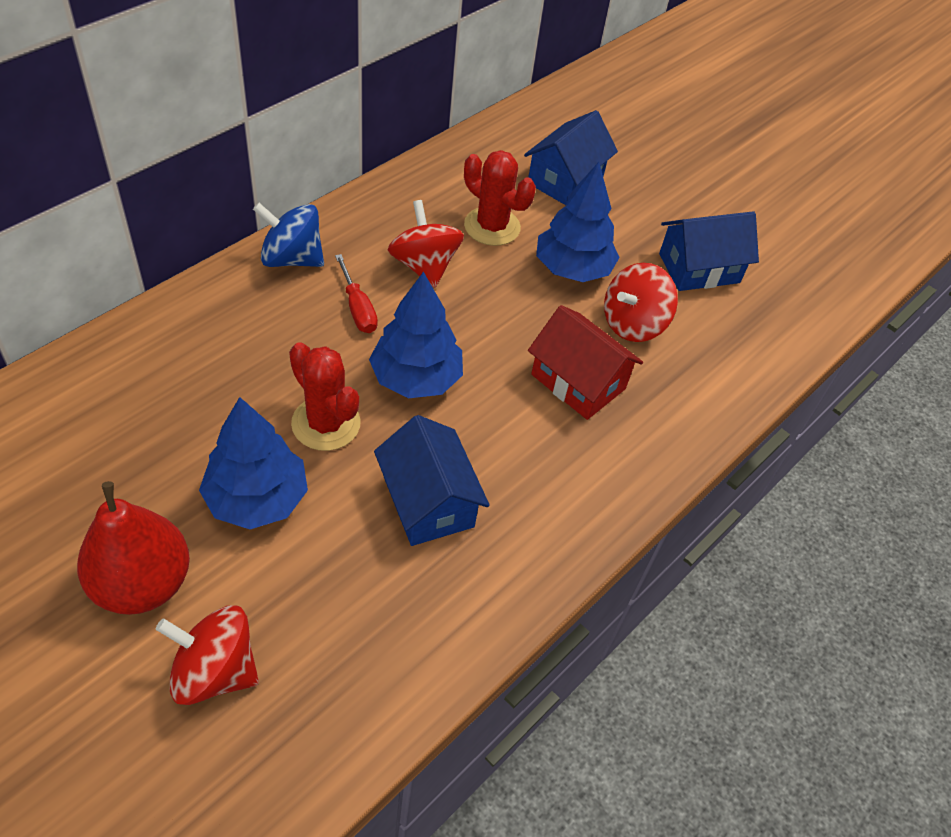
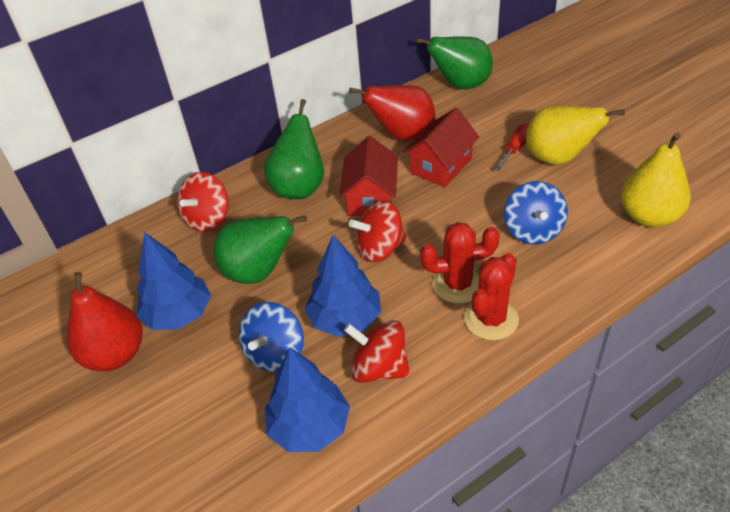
blue house: [374,415,490,546] [524,110,618,205] [659,211,759,291] = 3 -> none = 0
blue spinning top: [253,203,324,267] = 1 -> [239,302,304,372] [504,181,568,245] = 2
green pear: none = 0 -> [214,215,307,284] [264,99,324,199] [416,36,493,90] = 3
red house: [528,305,643,420] = 1 -> [339,136,398,216] [403,108,479,187] = 2
red pear: [77,481,190,615] = 1 -> [67,272,143,371] [349,85,435,141] = 2
yellow pear: none = 0 -> [526,106,625,165] [621,133,691,227] = 2

